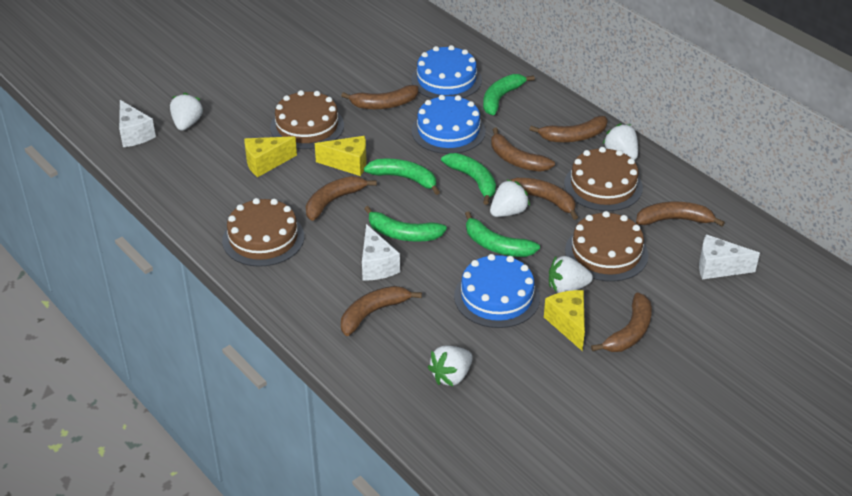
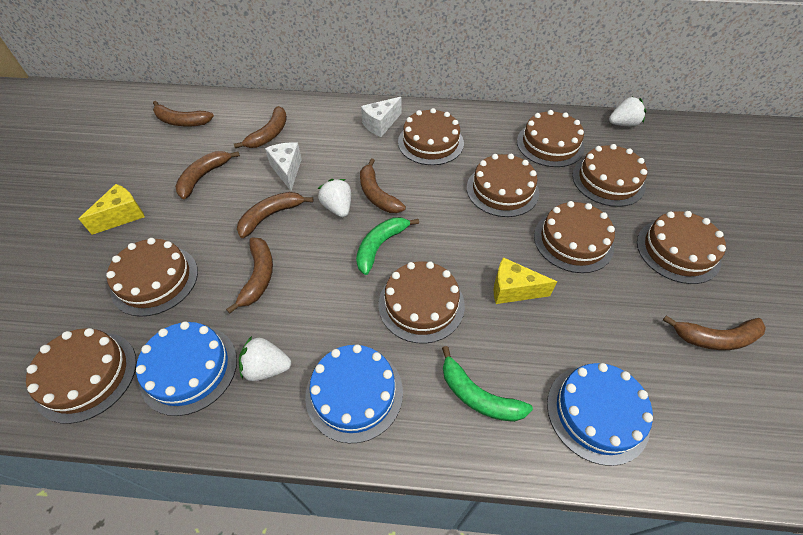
brown banana: [306,176,377,221] [341,85,418,109] [341,286,422,336] [491,128,555,172] [511,178,578,220] [529,116,608,142] [591,292,652,352] [636,202,725,226] = 8 -> [153,101,214,126] [175,151,240,199] [226,237,273,314] [234,106,287,148] [237,192,313,238] [360,158,406,213] [663,316,766,350] = 7
brown cake: [222,198,304,267] [270,90,344,149] [564,147,643,211] [565,211,648,282] = 4 -> [26,328,137,424] [106,238,198,317] [378,262,465,343] [398,108,464,165] [467,154,539,217] [517,110,584,167] [534,201,615,273] [572,144,647,207] [637,211,726,284] = 9
green banana: [364,159,440,195] [364,206,447,242] [441,153,496,205] [465,211,540,257] [483,74,535,115] = 5 -> [356,217,419,275] [442,346,533,422] = 2
white cheese: [119,100,156,147] [362,224,400,280] [699,235,760,279] = 3 -> [265,142,302,191] [361,97,402,137] = 2
white strawberry: [170,92,203,131] [428,345,473,386] [490,179,530,217] [549,256,593,293] [603,123,638,160] = 5 -> [239,336,291,381] [318,179,351,217] [609,97,646,127] = 3
yellow cheese: [244,136,297,177] [315,136,366,176] [544,290,585,351] = 3 -> [79,184,145,235] [494,257,557,304] = 2

